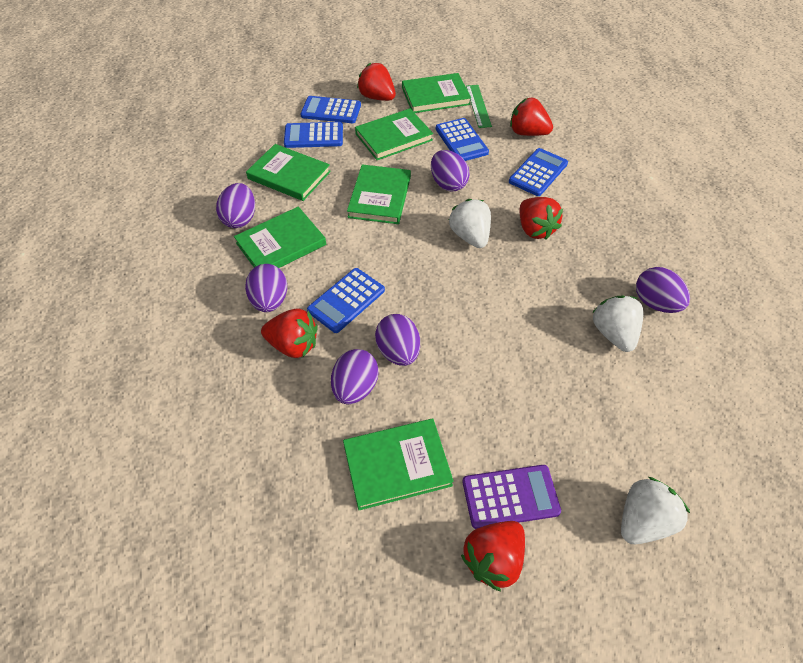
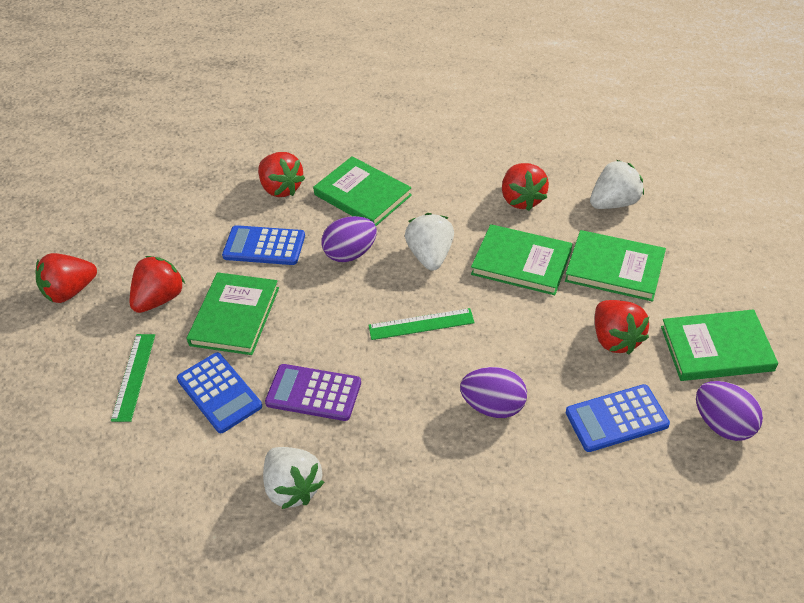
blue calculator: [284,122,343,148] [300,96,361,123] [307,268,385,333] [436,118,489,161] [509,148,568,196] = 5 -> [177,352,262,433] [222,225,305,265] [566,384,670,452] = 3
green book: [234,207,326,268] [246,144,331,201] [343,419,454,510] [347,164,411,224] [355,108,433,160] [402,73,471,113] = 6 -> [187,272,279,355] [313,156,412,226] [471,224,572,295] [565,230,666,302] [661,309,778,381] = 5
green ruler: [466,85,492,128] = 1 -> [111,334,155,422] [369,308,475,340] = 2
purple egg: [216,183,255,228] [245,264,287,312] [331,349,379,404] [375,314,420,366] [431,150,470,192] [636,267,690,313] = 6 -> [322,216,377,262] [460,367,527,418] [696,381,763,441] = 3

